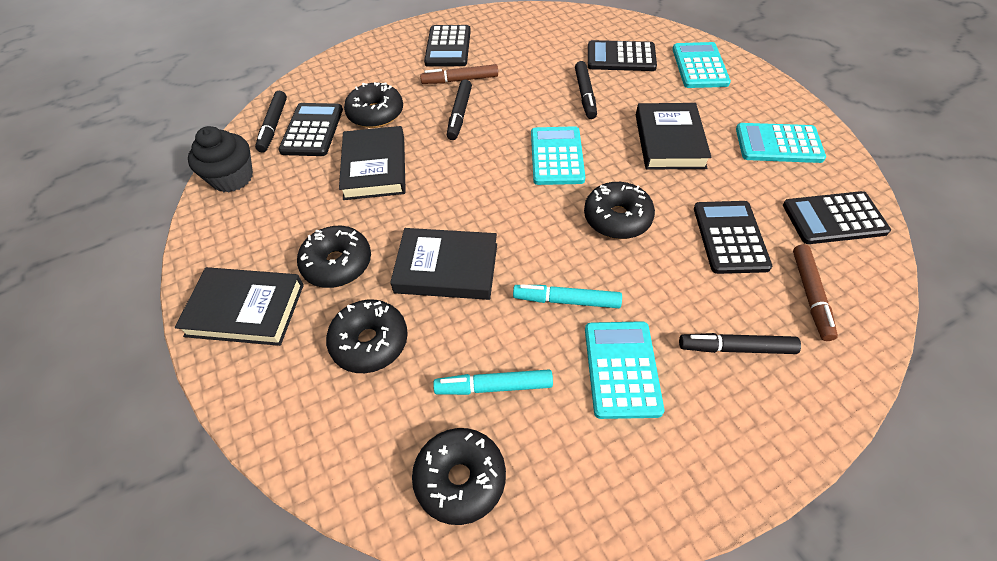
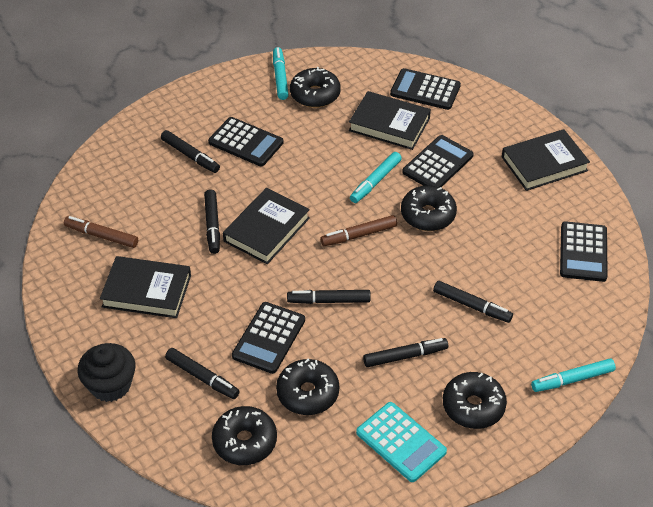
black marker: [255,91,287,153] [447,80,472,140] [575,61,597,119] [679,333,801,354] = 4 -> [161,130,220,173] [165,348,240,399] [204,189,220,254] [287,290,371,304] [363,338,448,367] [433,281,513,323] = 6
turquoise calculator: [531,126,585,185] [585,321,664,419] [672,42,731,88] [736,123,826,163] = 4 -> [356,402,447,482] = 1
turquoise marker: [433,370,553,395] [513,284,622,308] = 2 -> [273,47,288,100] [350,152,402,203] [531,358,616,392] = 3

